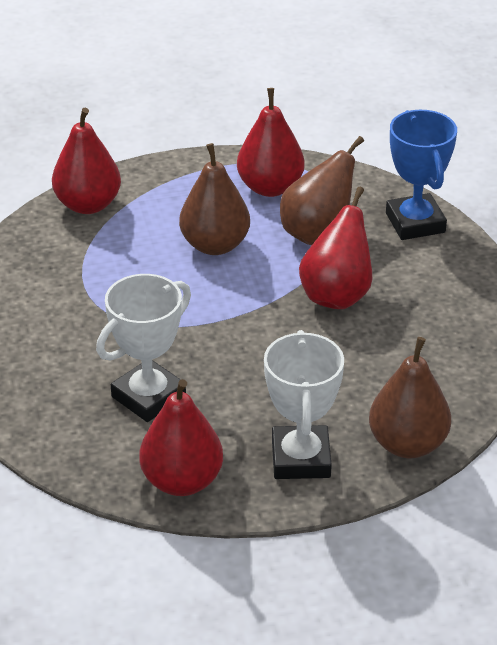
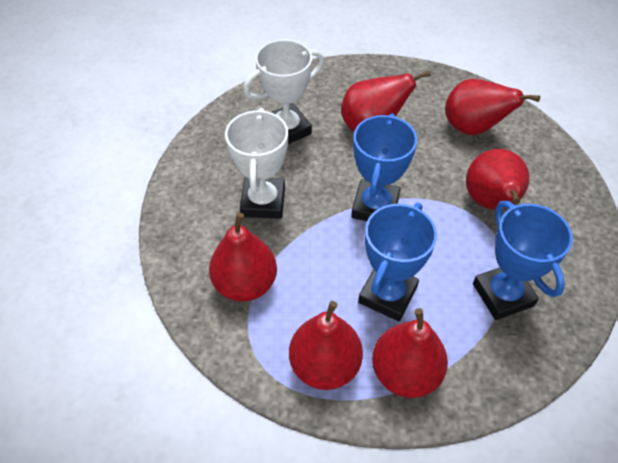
blue trophy: [386,110,457,240] = 1 -> [351,113,417,221] [358,203,437,321] [473,201,573,320] = 3
brown pear: [179,143,250,255] [280,136,364,245] [369,337,451,458] = 3 -> none = 0
red pear: [52,108,121,214] [139,379,223,496] [237,88,305,197] [299,187,372,309] = 4 -> [209,212,277,302] [289,301,363,390] [341,70,431,132] [372,308,448,398] [445,79,540,135] [466,149,529,210] = 6

